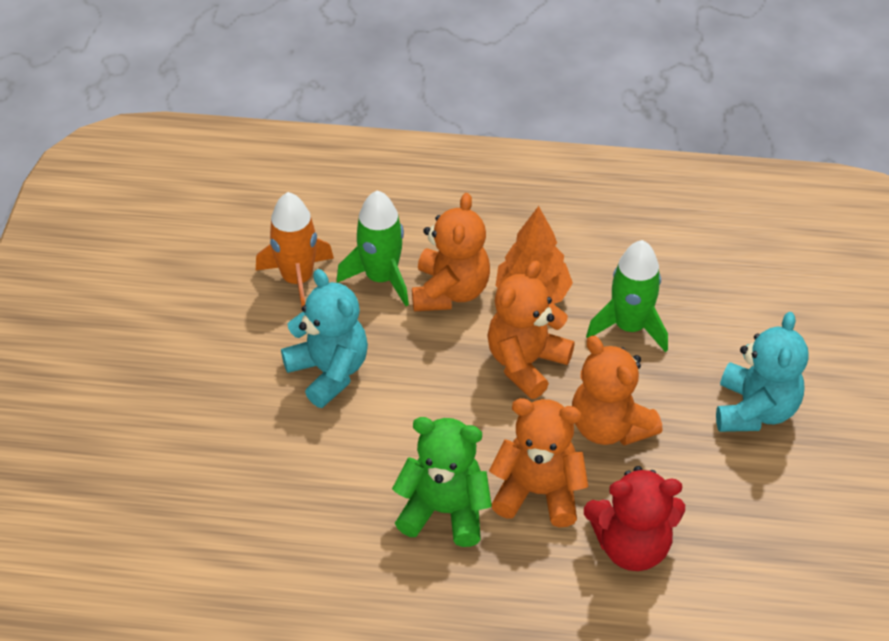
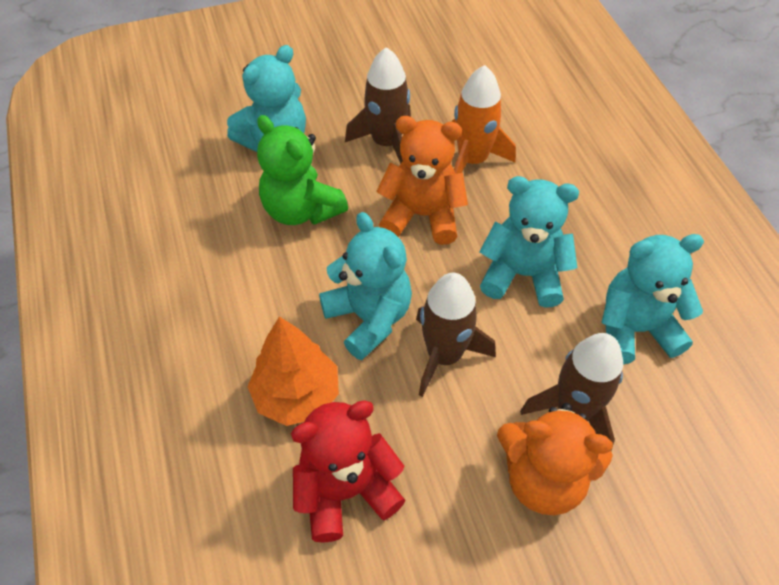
brown rocket: none = 0 -> [345,47,411,164] [416,273,496,397] [520,333,623,451] = 3
green rocket: [337,190,409,306] [586,240,668,352] = 2 -> none = 0
orange teddy bear: [412,193,490,311] [487,261,575,399] [489,398,588,527] [572,335,662,446] = 4 -> [376,116,468,245] [497,403,613,515] = 2
turquoise teddy bear: [281,269,368,408] [716,312,809,432] = 2 -> [227,45,306,152] [319,212,412,360] [479,176,579,308] [601,234,704,364] = 4

